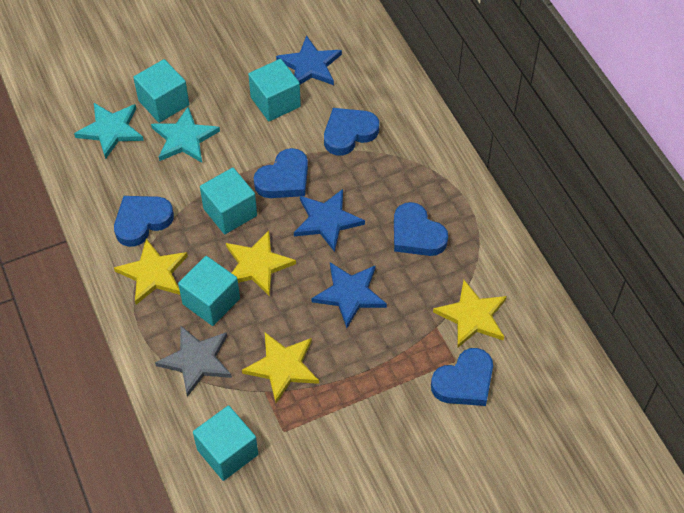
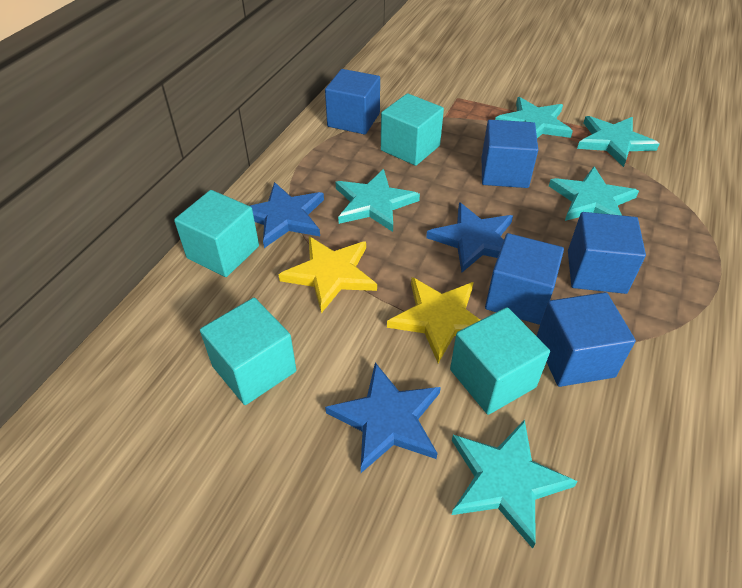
blue cube: none = 0 -> [325,69,380,135] [482,120,538,188] [485,233,564,325] [537,292,636,387] [568,212,646,294] = 5
blue heart: [114,196,174,247] [254,148,308,198] [324,108,379,155] [394,202,448,256] [431,348,493,406] = 5 -> none = 0
grey star: [155,325,232,397] = 1 -> none = 0
turquoise cube: [133,59,189,123] [178,256,240,326] [193,405,258,481] [200,168,257,234] [248,59,301,121] = 5 -> [174,190,259,277] [200,298,296,405] [381,93,444,166] [450,307,550,415] = 4
turquoise star: [74,103,144,159] [151,107,220,163] = 2 -> [336,169,420,232] [452,420,578,549] [495,97,573,138] [549,167,639,221] [577,116,659,167] = 5
yellow star: [114,239,188,305] [226,230,296,297] [242,332,319,403] [433,280,507,348] = 4 -> [278,236,377,313] [387,277,480,363] = 2

